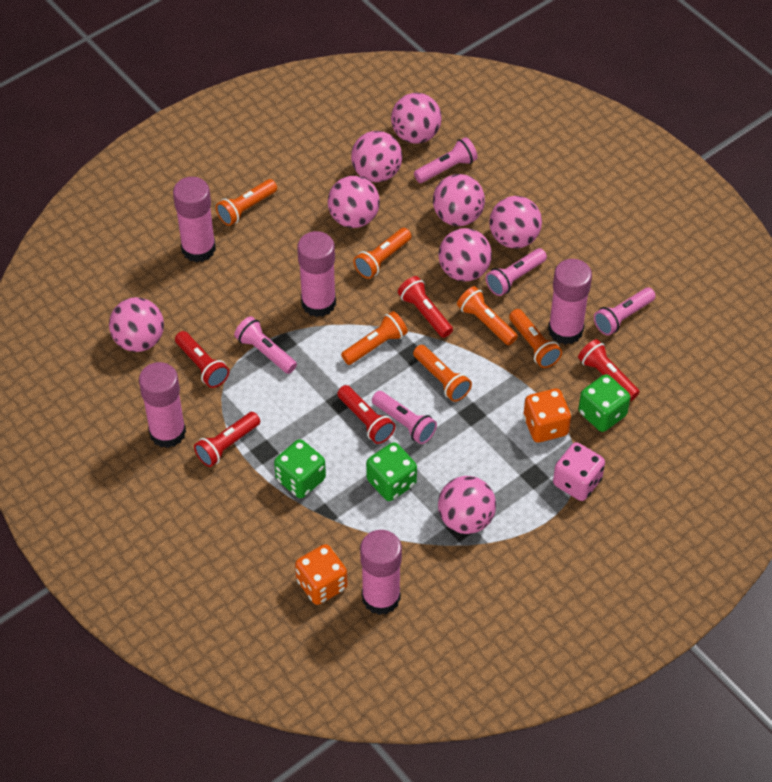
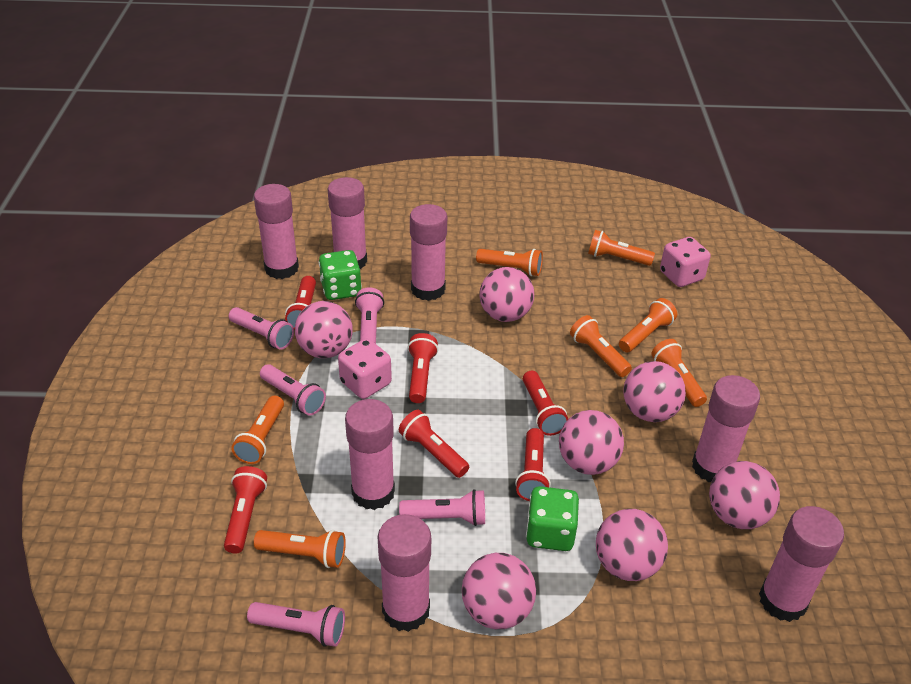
green dice: [274,439,326,498] [366,442,417,501] [578,374,630,432] = 3 -> [319,250,362,300] [526,486,579,551] = 2
orange dice: [295,544,348,605] [523,389,571,442] = 2 -> none = 0
orange flashlight: [216,179,277,226] [341,311,408,365] [354,228,412,279] [413,345,472,402] [457,286,518,345] [509,309,562,368] = 6 -> [231,396,284,464] [254,530,346,568] [476,249,543,276] [570,315,632,377] [588,230,655,266] [619,298,677,353] [651,339,707,407] = 7
pink ball: [109,297,164,352] [328,176,380,228] [351,131,402,182] [391,93,442,144] [433,174,485,226] [438,228,492,281] [438,476,496,534] [489,196,542,248] = 8 -> [295,301,353,358] [462,553,536,629] [479,267,534,322] [559,410,624,475] [596,509,668,581] [623,361,686,422] [709,461,780,529] = 7
pink dice: [553,442,605,501] = 1 -> [338,339,392,399] [660,237,711,287] = 2
pink glue stick: [139,362,186,448] [173,177,216,262] [297,231,336,317] [360,530,402,615] [548,259,592,345] = 5 -> [254,184,299,279] [328,177,367,269] [345,399,395,510] [378,514,431,632] [410,204,447,301] [692,375,760,482] [759,506,844,622] = 7
red flashlight: [175,331,229,388] [194,412,260,467] [337,385,395,444] [398,276,453,338] [578,339,640,401] = 5 -> [224,466,267,553] [285,276,316,330] [399,410,469,478] [408,333,438,403] [515,428,551,501] [523,371,568,436] = 6

